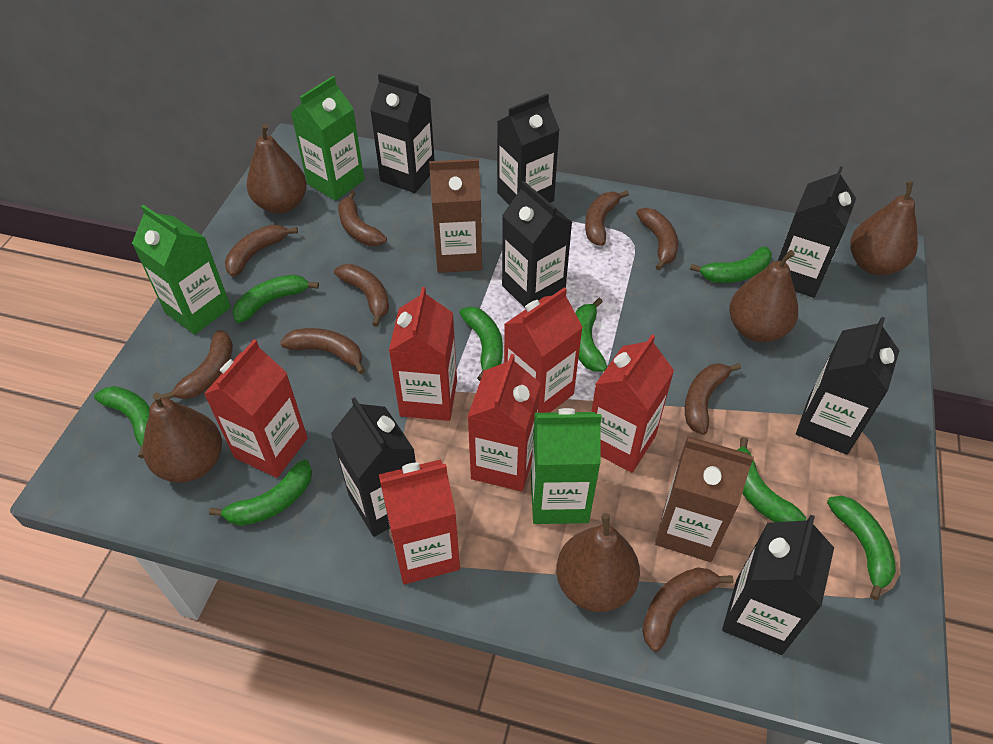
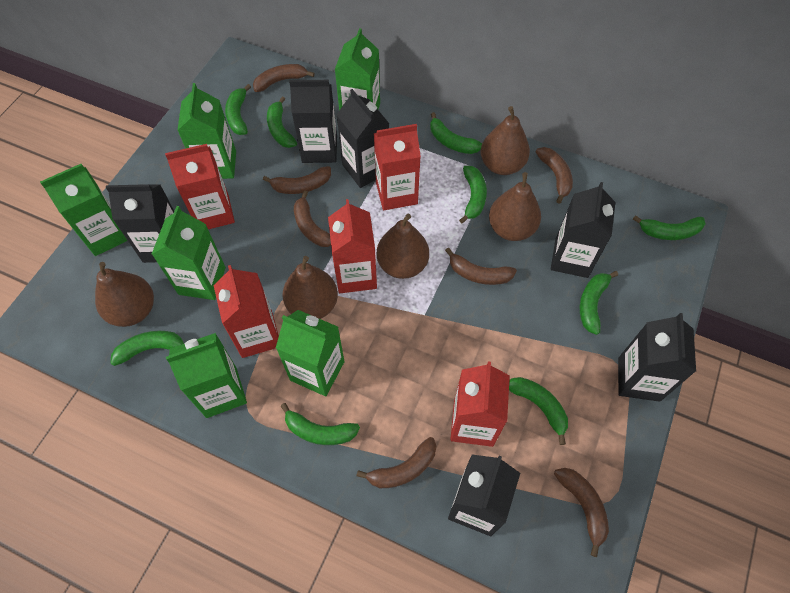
black carton: [331,397,416,537] [370,73,435,193] [497,93,560,205] [502,181,573,309] [722,515,834,655] [778,166,856,298] [796,317,899,455] = 7 -> [106,184,174,263] [289,80,337,163] [336,89,389,188] [448,455,520,536] [551,182,615,278] [618,313,696,402] = 6
brown banana: [161,330,233,399] [225,225,298,277] [280,328,365,374] [334,264,389,327] [338,191,387,246] [585,190,629,246] [636,208,678,271] [642,567,733,652] [685,363,741,435] = 9 -> [253,64,315,92] [263,166,331,194] [294,191,331,247] [357,437,436,488] [445,248,517,285] [536,147,573,204] [554,468,609,557] = 7
brown carton: [429,159,482,273] [655,436,754,562] = 2 -> none = 0
green banana: [94,386,150,458] [209,460,312,526] [232,274,319,323] [459,307,503,381] [575,298,607,372] [690,247,772,283] [738,437,806,522] [827,496,896,600] = 8 -> [111,331,184,366] [225,84,251,135] [267,96,297,148] [281,403,360,445] [430,112,482,154] [459,166,487,224] [509,377,568,445] [580,271,618,335] [633,215,706,240] = 9
green carton: [132,205,231,335] [291,76,364,201] [531,408,602,524] = 3 -> [40,164,128,256] [152,206,226,300] [166,333,247,418] [177,83,236,179] [276,310,345,396] [335,28,380,110] = 6
red carton: [204,340,308,478] [379,459,460,584] [389,287,457,421] [467,354,541,492] [504,287,583,413] [591,335,674,473] = 6 -> [165,144,235,229] [214,265,279,358] [328,199,377,293] [374,124,421,210] [450,361,510,447] = 5

